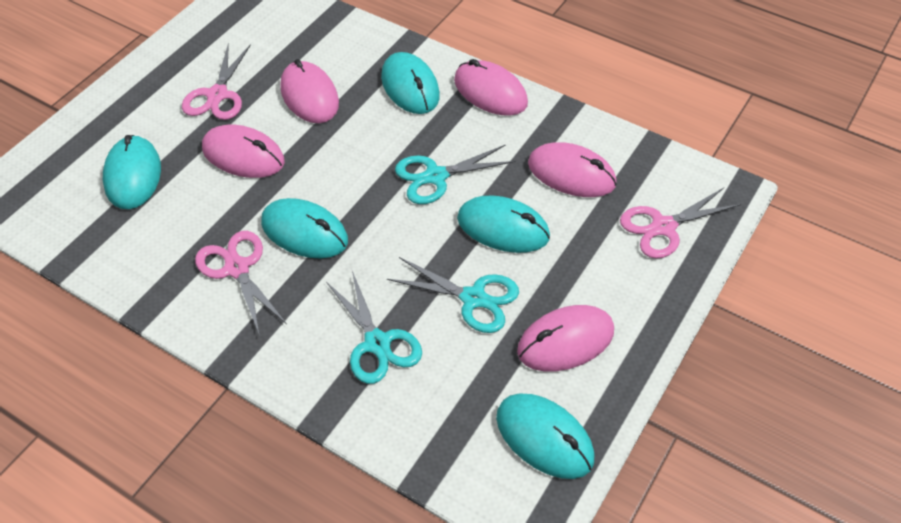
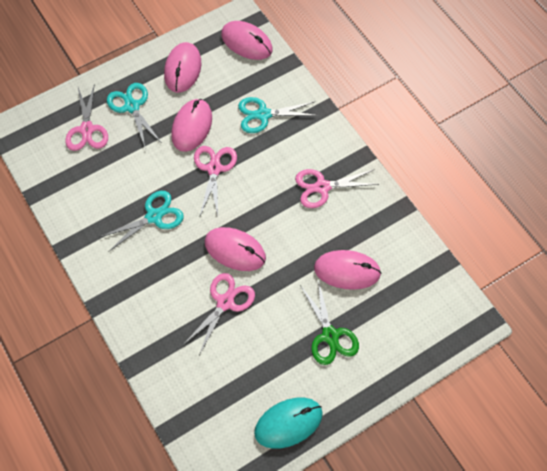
green scissors: none = 0 -> [300,280,359,365] = 1
pink scissors: [182,43,251,120] [195,231,287,336] [620,188,741,259] = 3 -> [65,83,108,151] [183,273,255,355] [194,146,237,216] [295,169,379,208] = 4
turquoise mouse: [103,135,161,209] [261,198,348,259] [381,52,440,114] [457,196,550,253] [496,393,594,479] = 5 -> [254,398,323,449] = 1

